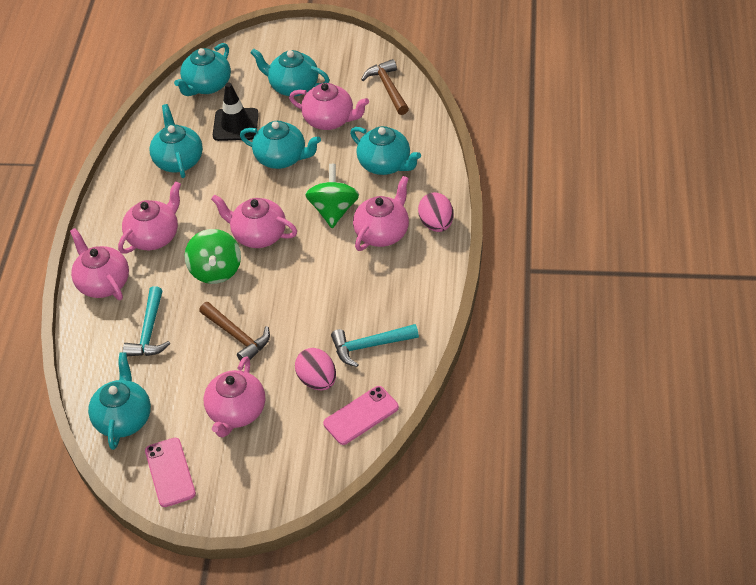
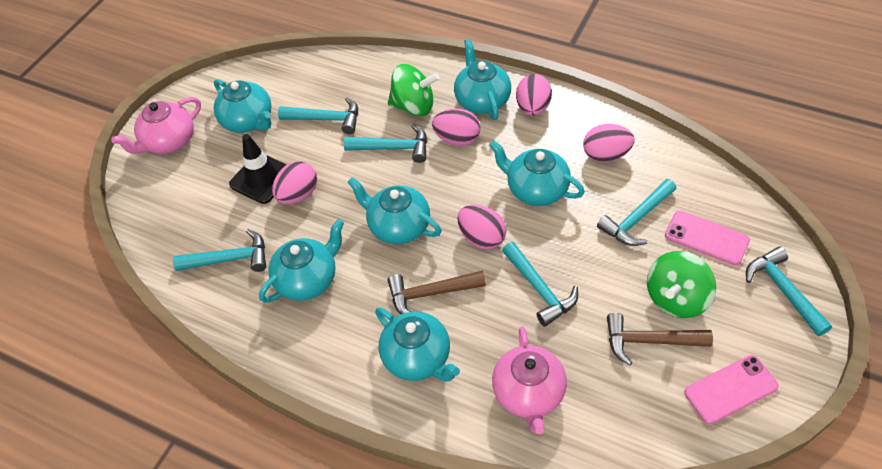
pink egg: [295,348,336,391] [418,192,453,232] = 2 -> [272,161,317,204] [432,109,480,146] [457,205,506,250] [516,74,552,116] [583,124,634,162] = 5
pink teapot: [70,228,129,300] [118,181,181,254] [204,356,265,437] [211,195,297,248] [289,83,369,130] [353,176,409,251] = 6 -> [111,97,201,154] [492,326,567,434] = 2
turquoise hammer: [123,286,171,356] [331,324,419,367] = 2 -> [173,229,266,272] [278,97,358,134] [344,124,427,163] [502,242,578,327] [597,179,677,246] [746,246,832,336] = 6

